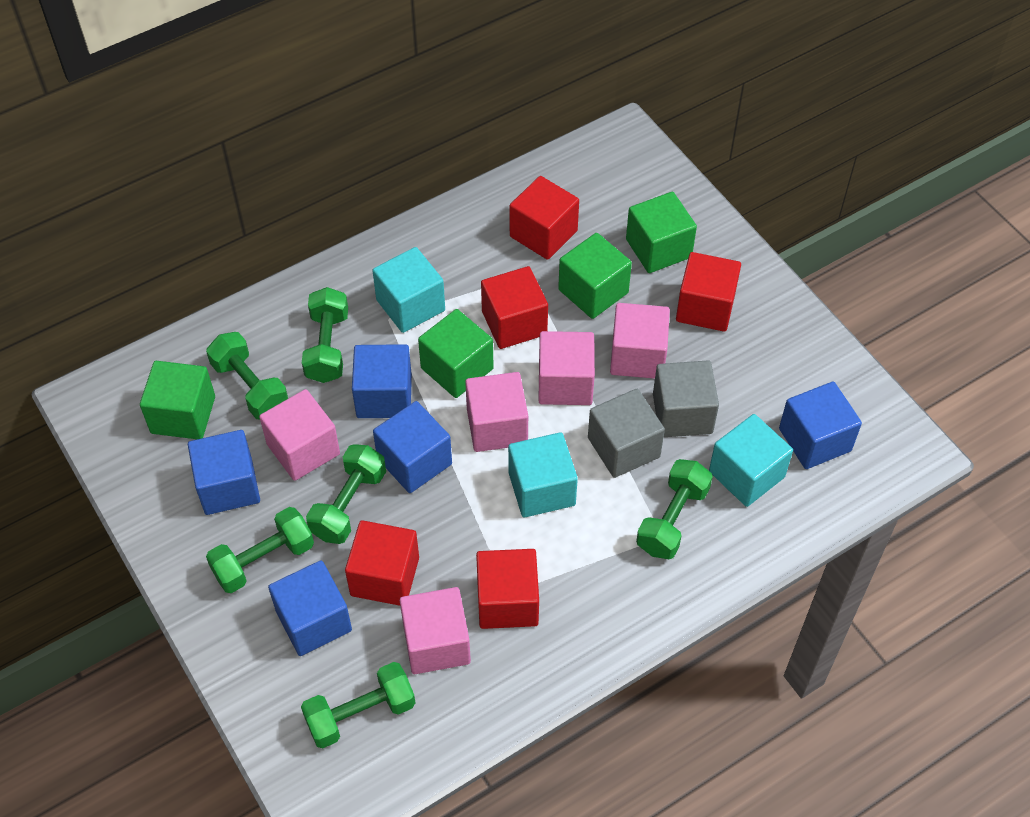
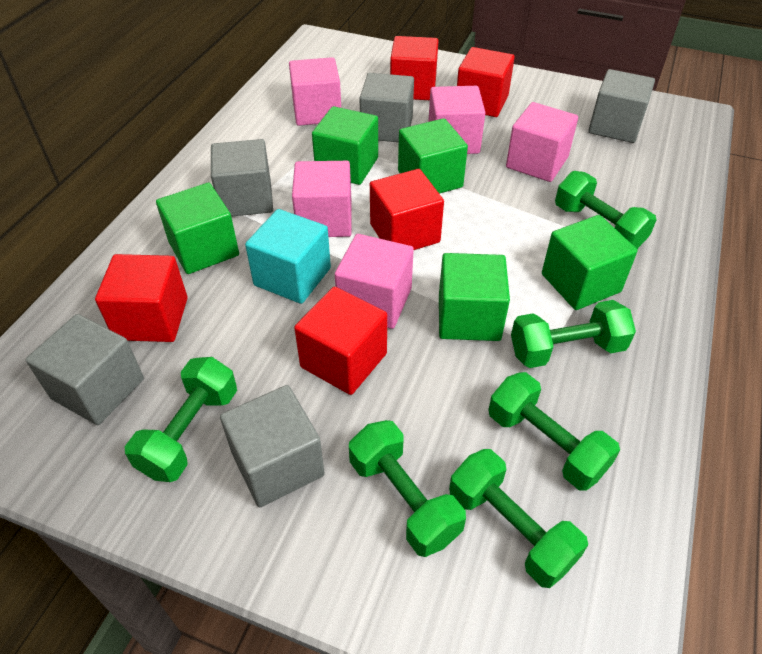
blue cube: [188,430,260,515] [268,560,352,656] [352,344,412,418] [373,401,452,493] [779,382,862,469] = 5 -> none = 0
green cube: [140,361,215,439] [418,309,494,398] [558,233,632,319] [626,192,697,273] = 4 -> [156,183,239,274] [312,106,378,185] [398,118,468,194] [439,253,510,341] [542,215,637,310] = 5
grey cube: [588,389,665,478] [653,360,719,437] = 2 -> [25,314,144,425] [211,139,273,217] [220,385,325,507] [360,73,414,142] [588,69,655,143] = 5
turquoise cube: [372,247,445,333] [508,432,578,518] [709,414,793,507] = 3 -> [245,209,331,304] = 1

